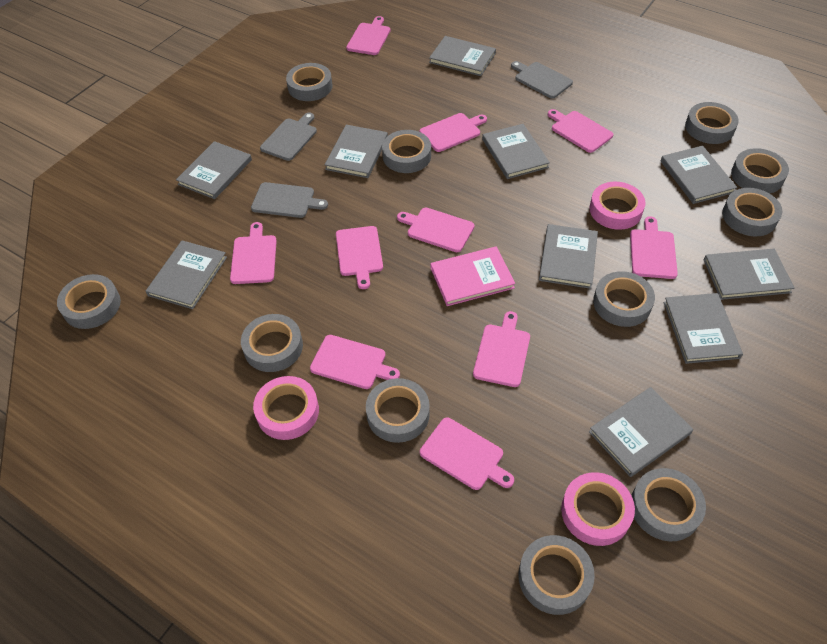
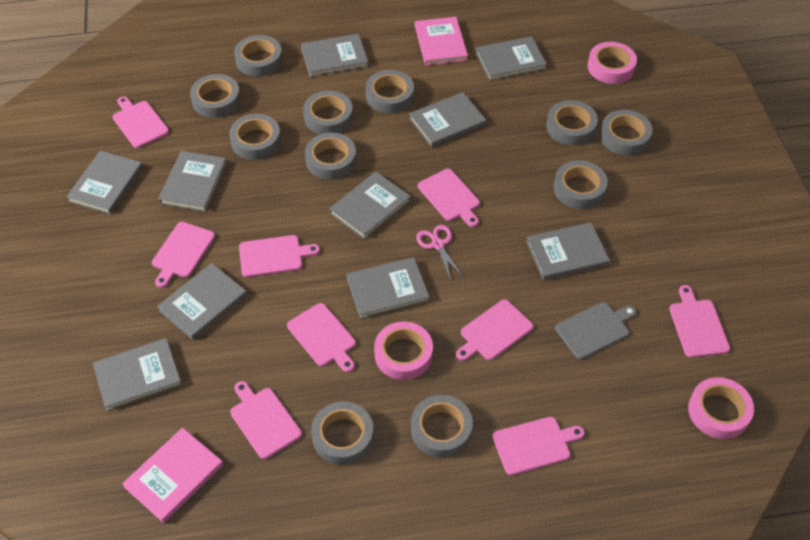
grey cutting board: [251,182,328,218] [260,112,317,161] [511,61,573,99] = 3 -> [555,302,636,359] = 1
pink book: [430,246,515,306] = 1 -> [122,428,223,523] [415,17,468,65] = 2
pink cutting board: [230,222,277,284] [310,335,400,389] [336,226,383,289] [346,16,390,55] [397,208,475,252] [420,113,487,152] [420,417,514,490] [473,311,530,387] [548,109,613,153] [630,216,678,279] = 10 -> [113,96,169,148] [152,222,215,288] [230,381,302,459] [239,235,320,277] [287,303,356,372] [418,169,480,227] [456,300,533,361] [493,417,585,475] [669,285,730,358] = 9
pink scissors: none = 0 -> [416,225,463,281] = 1

